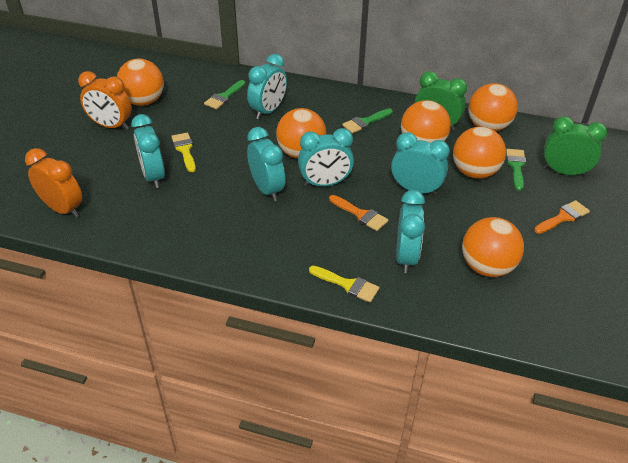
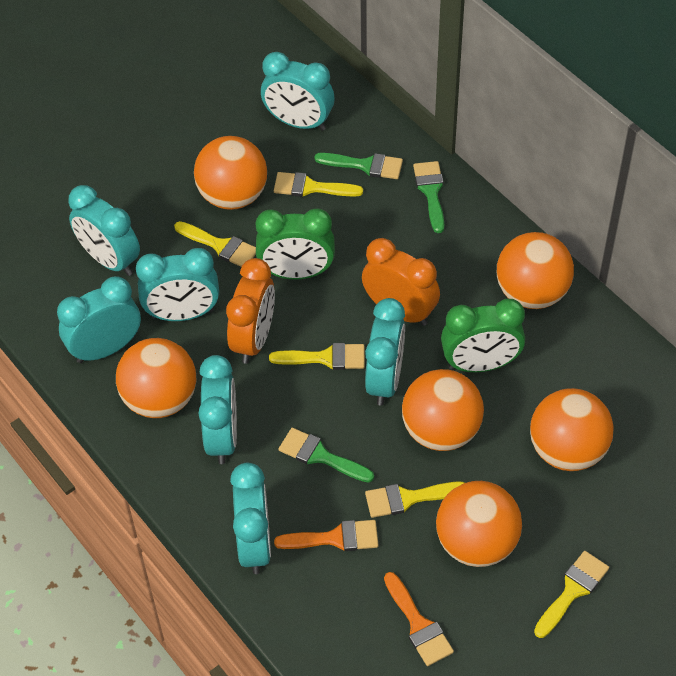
turquoise clock: [131,114,165,189] [247,54,287,119] [247,127,285,201] [298,128,354,187] [391,132,450,196] [396,190,425,273] = 6 -> [57,276,141,363] [68,185,140,276] [136,248,219,321] [198,355,237,464] [230,463,271,574] [261,52,334,131] [365,298,405,406] = 7
yellow brush: [171,133,196,172] [309,266,380,303] = 2 -> [174,221,256,267] [269,343,365,370] [274,172,363,197] [365,481,464,518] [534,551,609,638] = 5

